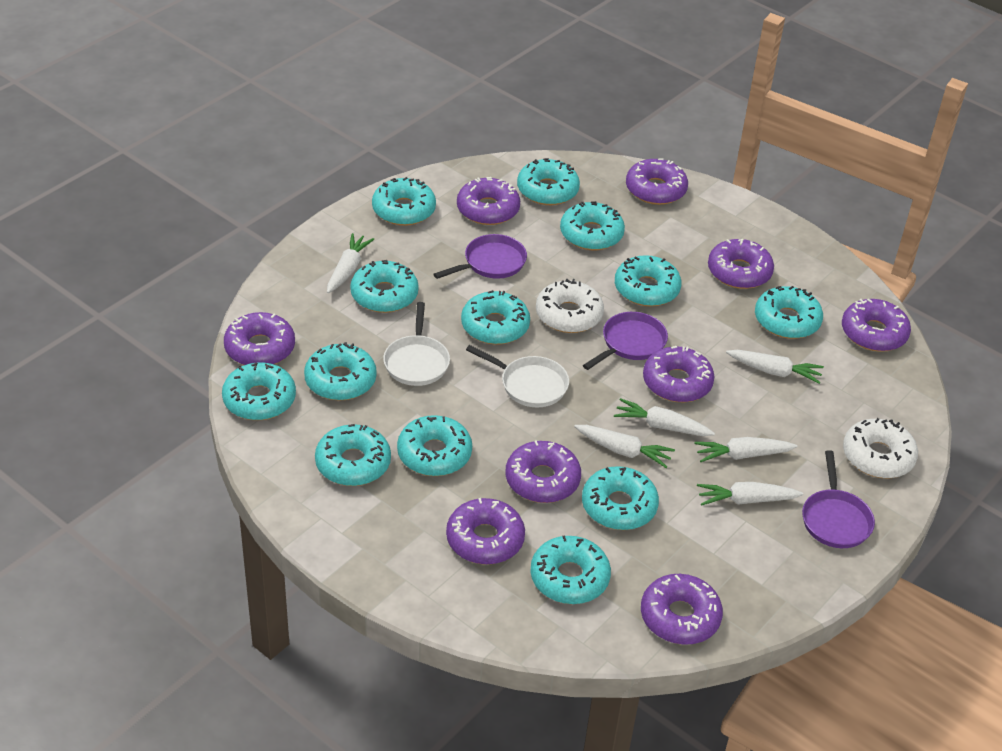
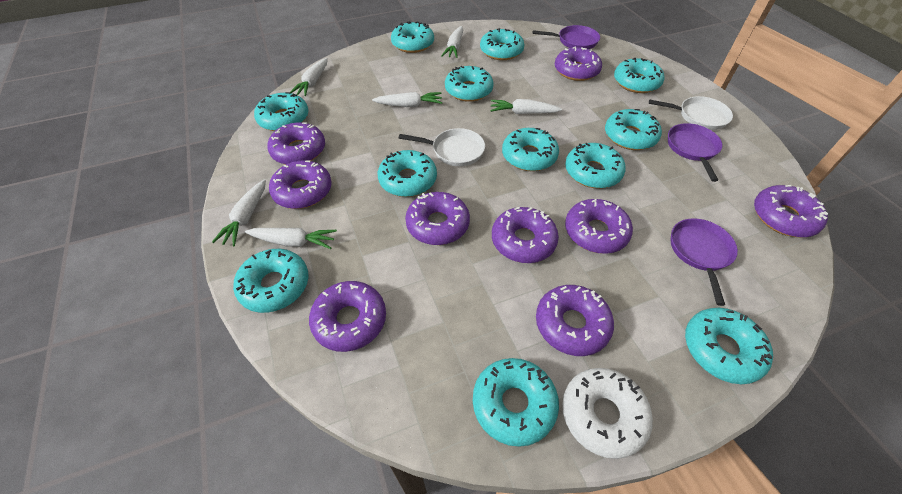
turquoise donut: [222,362,296,420] [304,342,377,401] [315,424,391,486] [350,260,419,313] [372,177,436,226] [397,415,472,476] [461,290,530,345] [517,158,580,205] [530,536,611,604] [560,201,625,250] [582,466,659,530] [615,255,682,307] [755,286,823,339] = 13 -> [233,249,309,313] [254,92,308,131] [378,150,437,197] [391,21,434,53] [445,66,494,102] [473,358,559,447] [480,28,525,60] [502,128,559,171] [565,143,626,188] [605,109,662,150] [614,58,665,93] [685,308,773,384] = 12
white donut: [536,279,604,333] [843,418,918,478] = 2 -> [562,368,653,459] = 1

